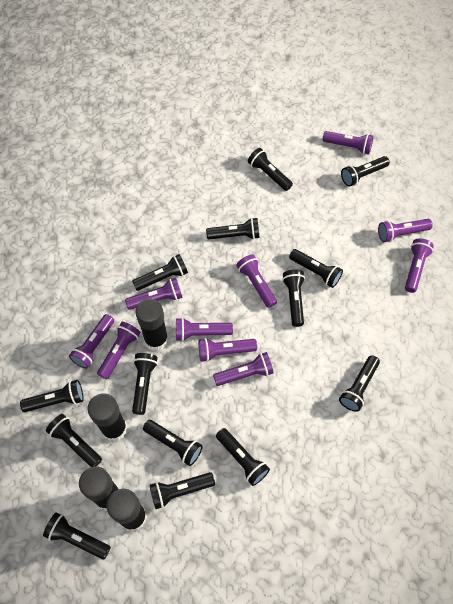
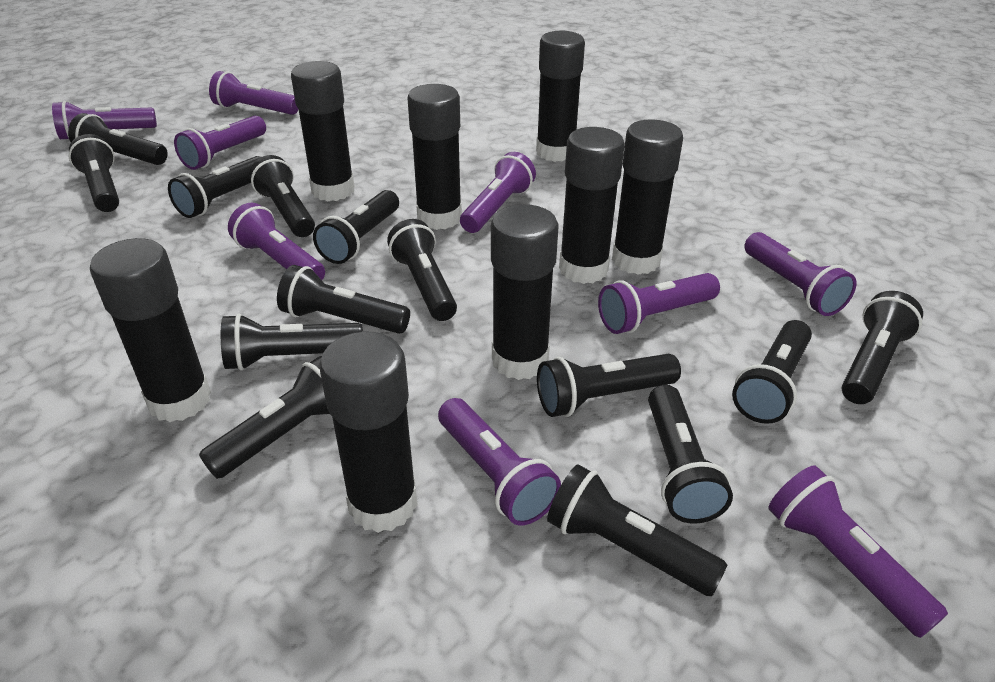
black glue stick: [79,466,119,510] [87,393,127,441] [106,489,147,531] [135,299,168,351] = 4 -> [90,238,211,422] [291,61,355,201] [319,331,417,533] [407,84,462,230] [491,204,559,380] [536,31,585,162] [559,127,625,284] [612,119,683,275] = 8
purple flashlight: [69,314,114,369] [97,322,141,379] [125,278,183,310] [176,318,233,341] [198,338,257,362] [213,352,274,386] [236,254,277,308] [323,131,374,155] [378,219,433,242] [405,238,434,293] = 10 -> [52,101,157,139] [174,116,266,170] [209,71,298,115] [228,203,325,280] [438,398,561,526] [460,152,536,233] [598,273,720,334] [744,232,857,316] [768,465,948,638] = 9

